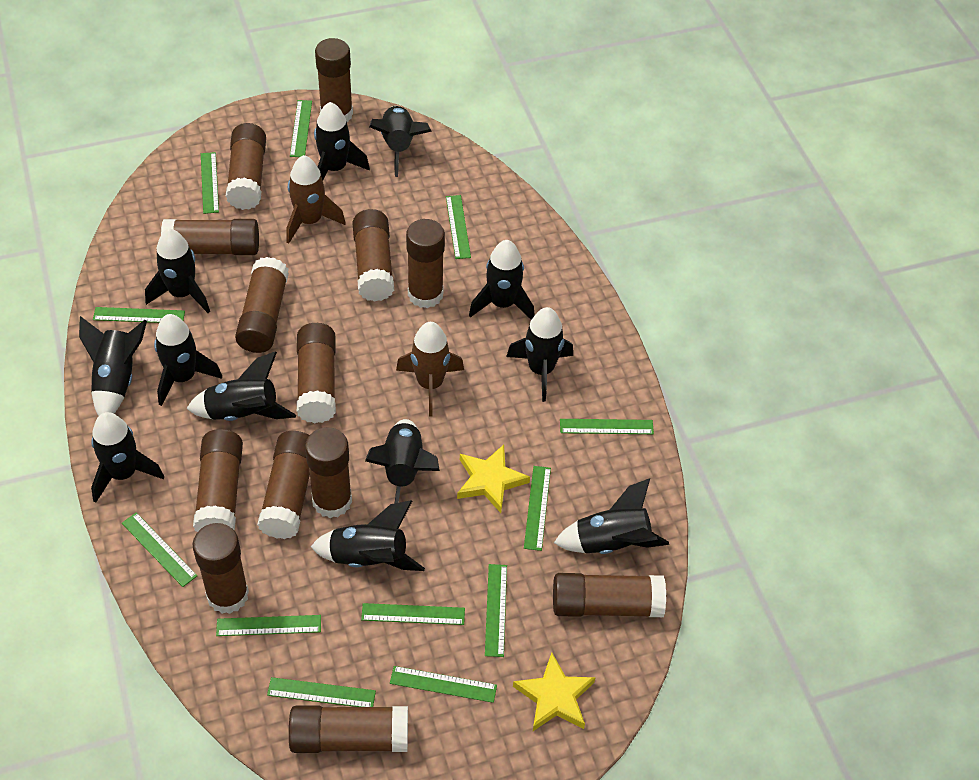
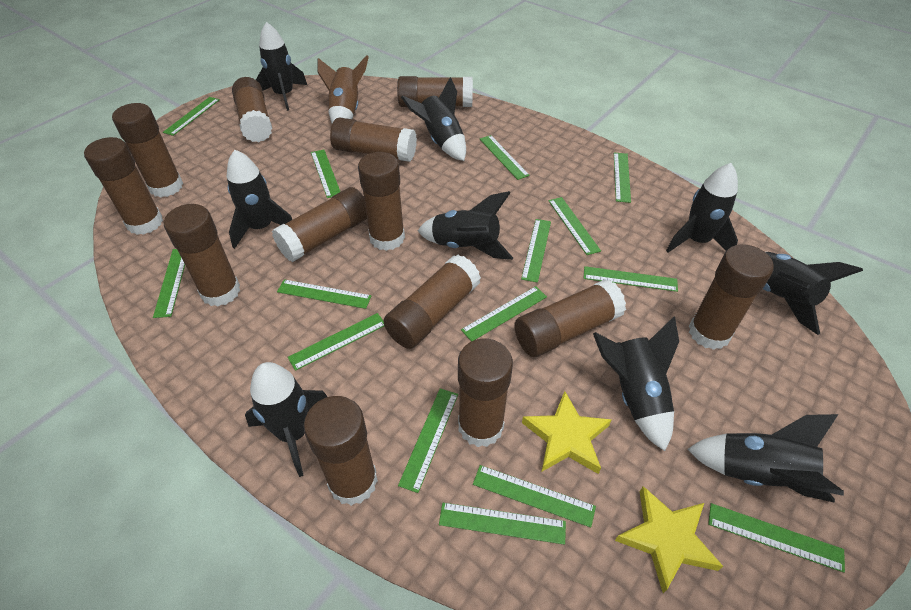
black rocket: [79,316,147,416] [91,412,164,503] [145,229,210,313] [154,314,222,406] [186,351,296,421] [311,500,425,571] [314,102,370,180] [365,419,440,503] [369,106,432,177] [469,240,535,320] [506,307,573,402] [554,478,669,554] = 12 -> [227,150,293,249] [245,362,327,477] [256,22,307,111] [401,77,466,161] [418,191,513,260] [593,317,679,451] [666,163,738,253] [688,414,844,503] [763,252,863,335] = 9
brown rocket: [286,155,346,244] [396,322,464,416] = 2 -> [317,55,369,124] = 1
green ruler: [93,307,185,323] [122,512,197,587] [201,152,219,214] [216,615,321,636] [267,677,376,707] [290,100,312,157] [361,603,465,625] [390,666,497,703] [446,195,471,259] [485,564,507,657] [524,466,551,551] [560,419,654,434] = 12 -> [153,249,185,318] [163,97,219,136] [277,279,371,309] [288,313,384,371] [311,149,340,198] [398,388,458,493] [439,503,566,545] [461,286,547,342] [473,465,596,528] [480,135,530,180] [521,219,551,283] [549,197,601,255] [584,266,678,292] [614,153,631,203] [708,503,845,573] = 15

